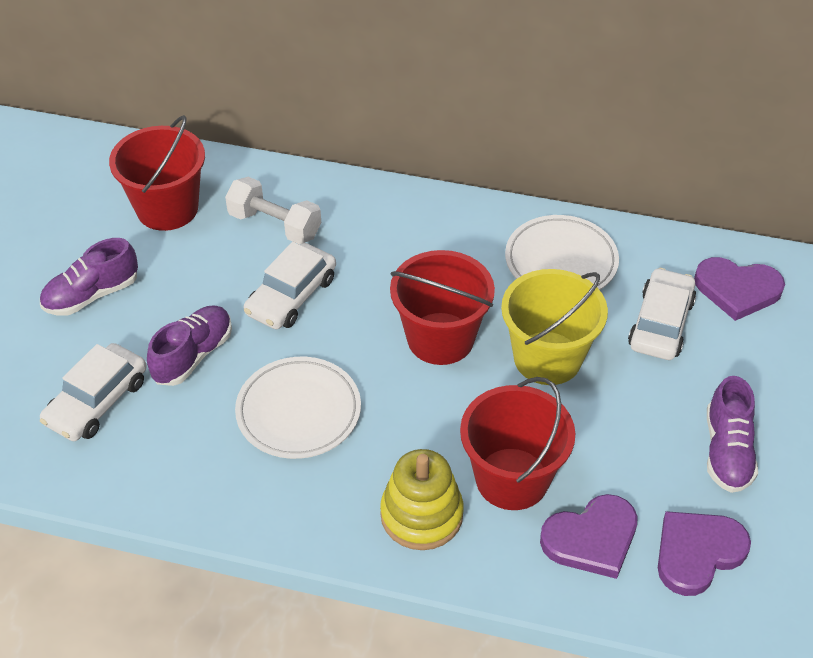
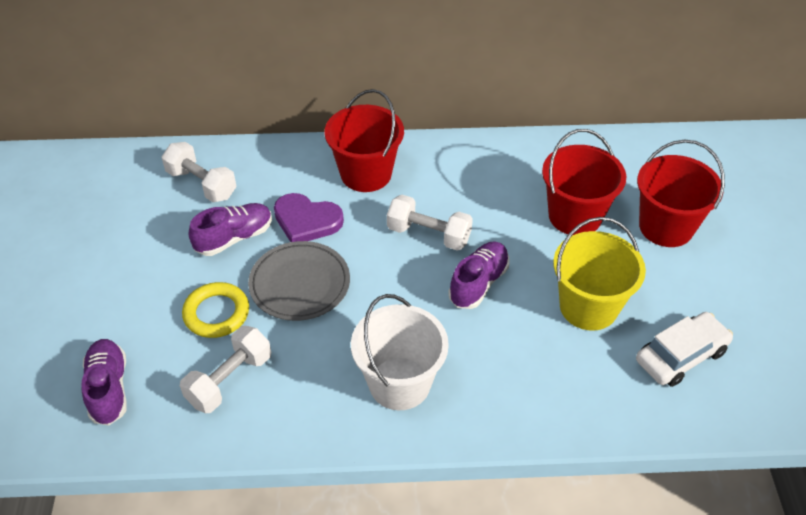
grey plate: none = 0 -> [248,241,350,321] = 1
purple heart: [540,494,638,579] [658,511,751,596] [694,257,785,321] = 3 -> [274,193,344,242] = 1
white bucket: none = 0 -> [351,294,449,410] = 1
white car: [40,343,147,441] [244,242,336,329] [628,268,696,360] = 3 -> [636,312,733,387] = 1
white dumbbell: [225,177,321,244] = 1 -> [161,142,237,202] [180,326,271,413] [387,195,473,251] = 3
white plate: [235,357,361,459] [505,215,619,290] = 2 -> none = 0
yellow ring: none = 0 -> [182,282,249,338] = 1
yellow stacking toy: [380,449,464,550] = 1 -> none = 0

